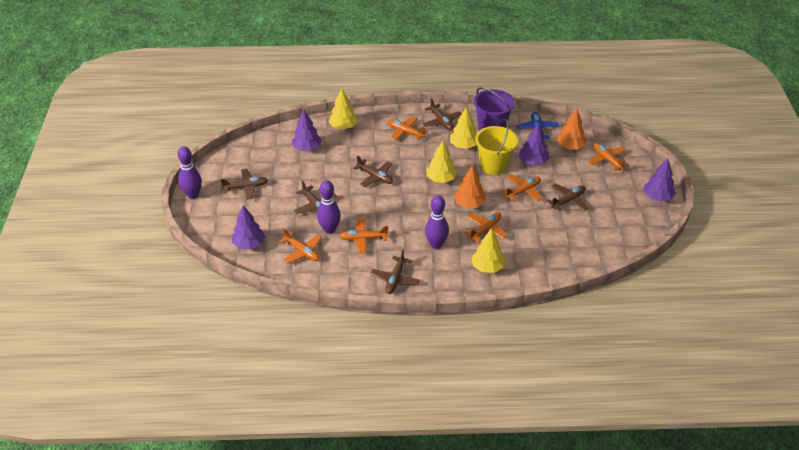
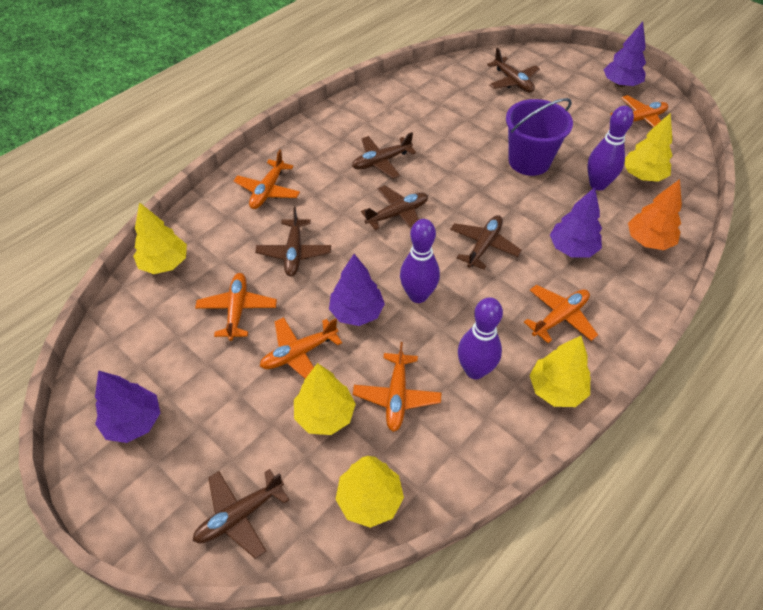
blue plane: [516,112,559,139] = 1 -> none = 0
orange tree: [454,165,486,208] [556,108,586,149] = 2 -> [628,179,682,250] = 1
yellow bucket: [475,119,518,175] = 1 -> none = 0
yellow tree: [329,88,358,129] [426,140,457,183] [450,107,476,149] [471,228,506,273] = 4 -> [133,202,187,274] [294,363,356,435] [335,456,404,528] [530,336,590,407] [624,113,673,182] = 5

